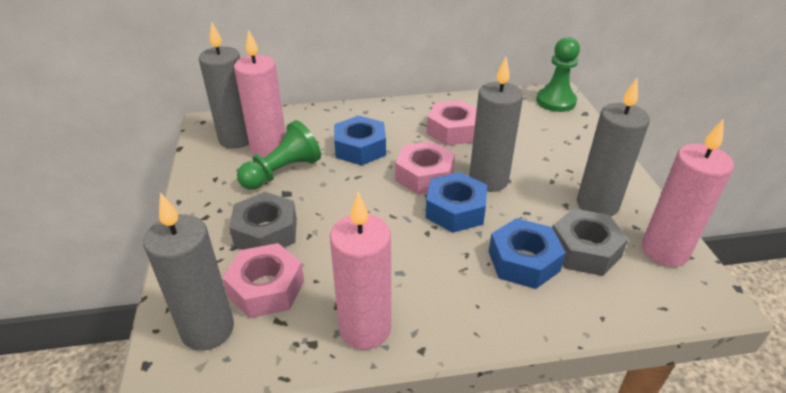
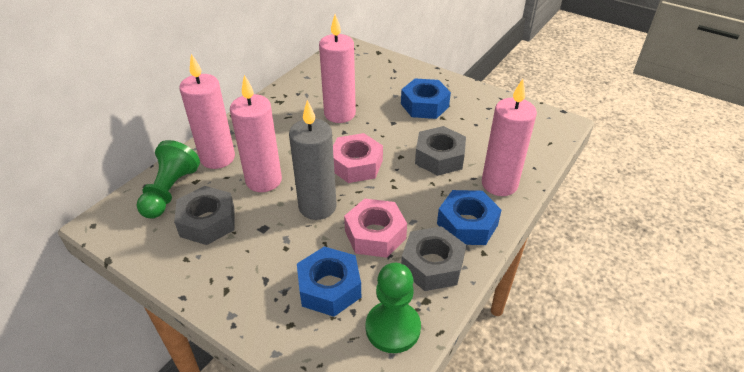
grey candle: [143,193,234,351] [199,21,249,149] [469,57,523,192] [577,78,650,216] = 4 -> [289,100,337,220] = 1
grey nut: [229,192,297,250] [553,209,628,276] = 2 -> [174,186,235,245] [401,226,466,291] [415,126,466,176] = 3
pink candle: [234,29,286,159] [330,192,391,350] [642,119,734,267] = 3 -> [179,54,235,169] [230,75,282,192] [319,14,356,123] [482,79,537,196] = 4
pink nut: [222,243,304,318] [395,141,455,195] [427,100,477,145] = 3 -> [333,133,383,183] [344,198,407,258] = 2

